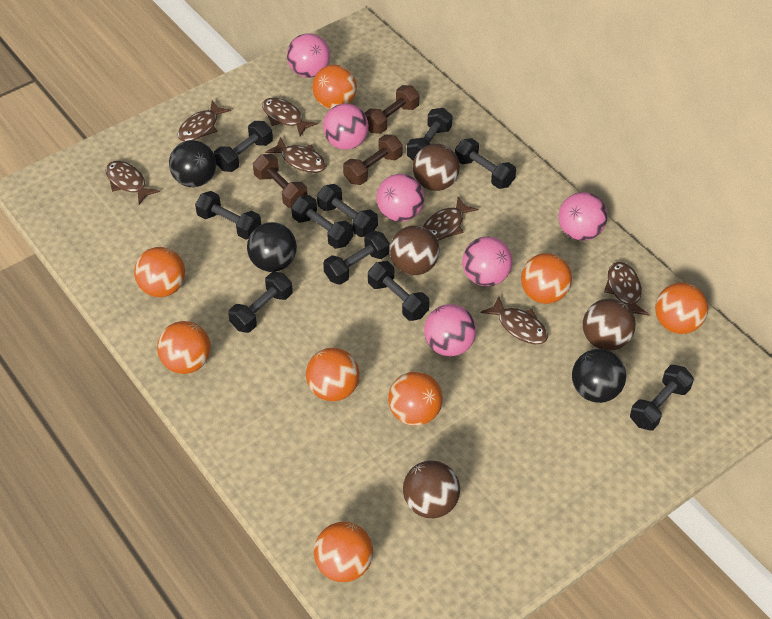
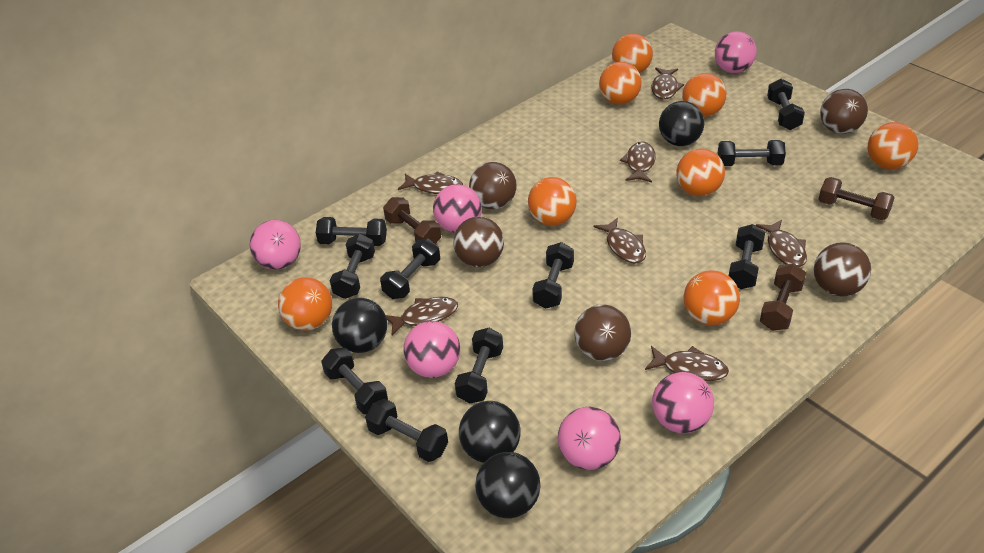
black ball: [169,140,216,187] [247,222,297,272] [572,349,626,403] = 3 -> [332,298,387,353] [459,401,521,463] [475,452,540,519] [659,101,704,146] = 4
brown ball: [390,226,440,275] [403,461,460,518] [413,144,460,191] [583,299,635,351] = 4 -> [453,217,504,267] [469,162,517,209] [574,304,631,361] [814,242,871,296] [820,89,868,134] = 5

